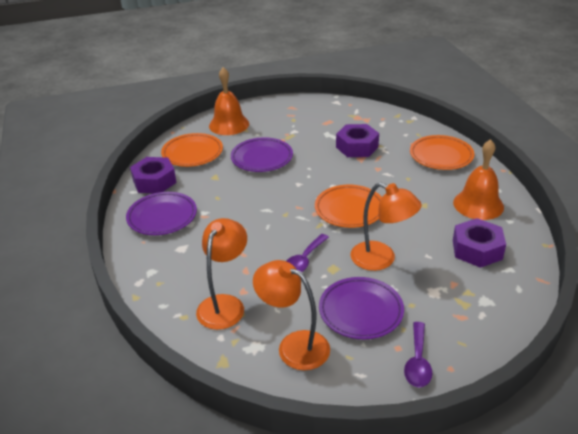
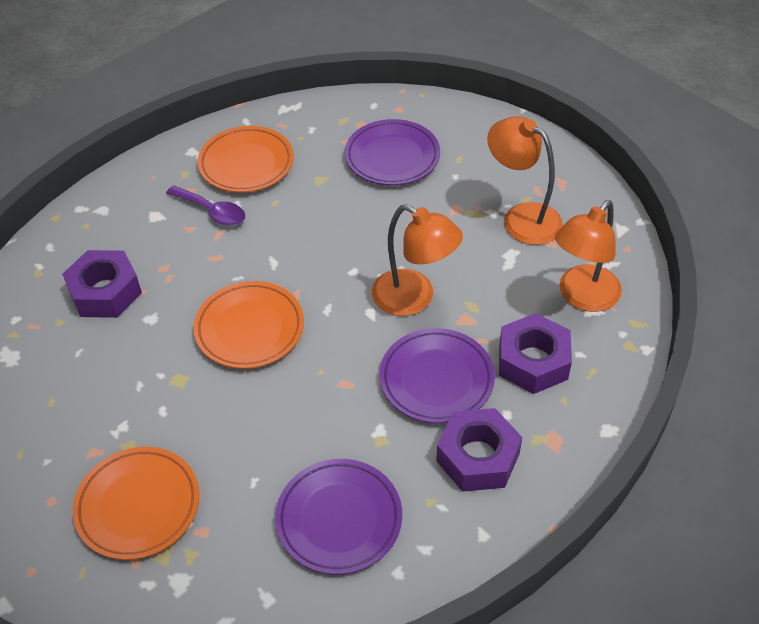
orange bell: [209,67,249,135] [453,139,504,220] = 2 -> none = 0
purple spoon: [286,234,329,272] [404,322,433,387] = 2 -> [166,185,245,226] = 1

